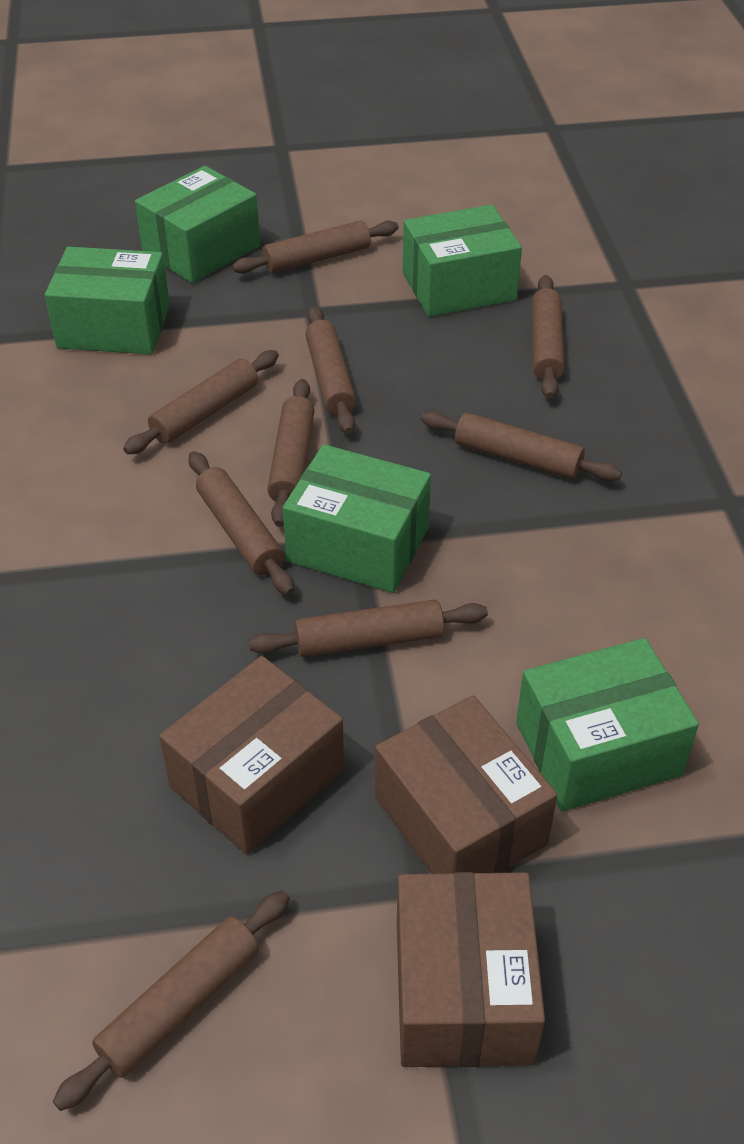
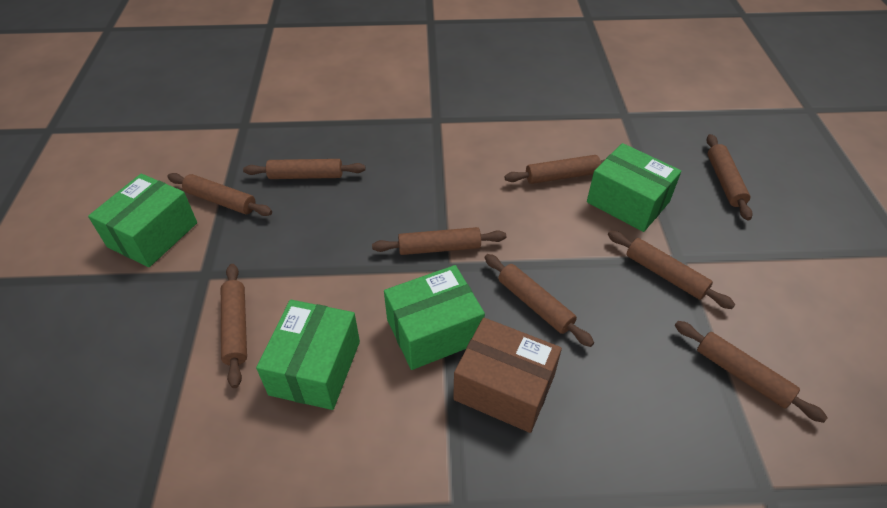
brown box: [159,656,344,855] [375,695,558,874] [397,872,545,1067] = 3 -> [453,318,562,433] = 1
green box: [45,247,170,354] [135,166,260,283] [283,444,431,593] [403,205,522,317] [516,638,699,812] = 5 -> [88,174,197,267] [256,300,360,410] [384,265,485,370] [587,143,681,232] = 4

